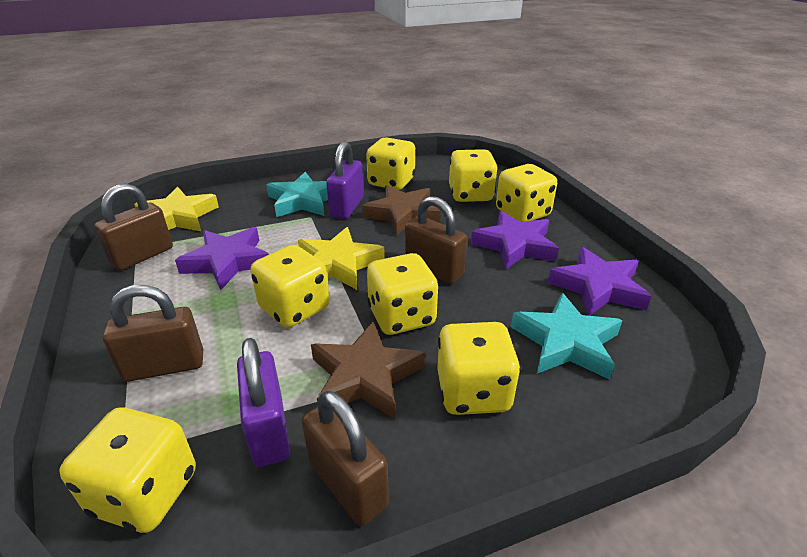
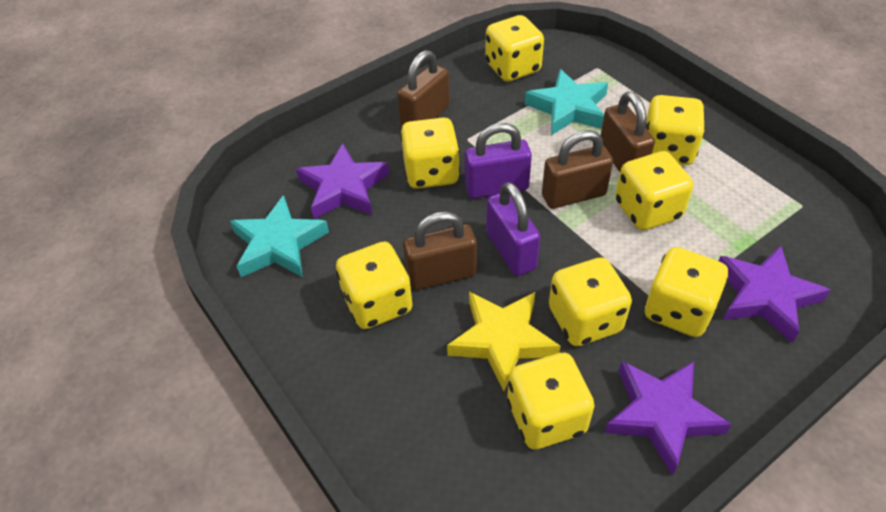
brown star: [311,322,425,419] [362,185,441,235] = 2 -> none = 0
yellow dice: [59,408,196,533] [250,245,329,328] [366,137,415,190] [367,253,438,335] [437,322,520,415] [449,149,498,202] [496,164,557,222] = 7 -> [336,242,413,329] [400,117,460,189] [485,15,544,82] [507,353,595,449] [549,257,632,346] [615,151,693,230] [645,247,729,337] [646,95,705,165] = 8
yellow star: [134,187,219,231] [298,227,385,290] = 2 -> [447,291,561,391] = 1

